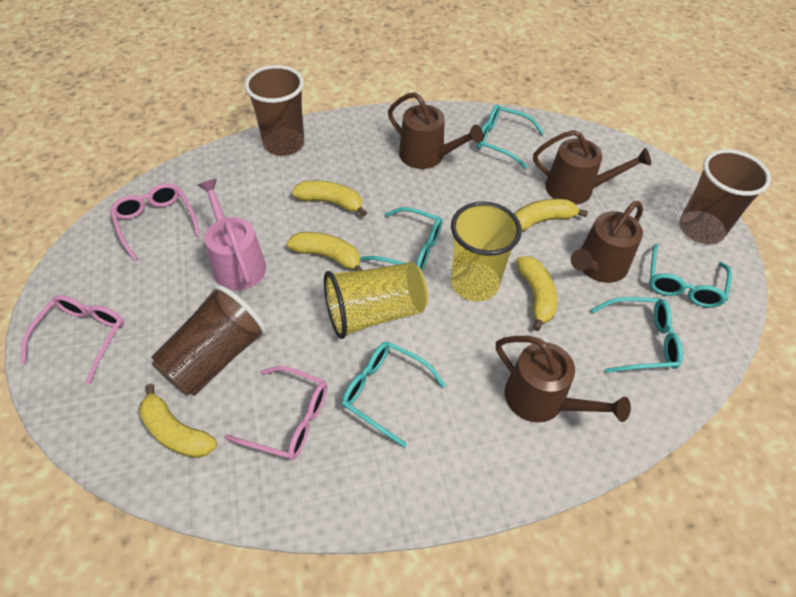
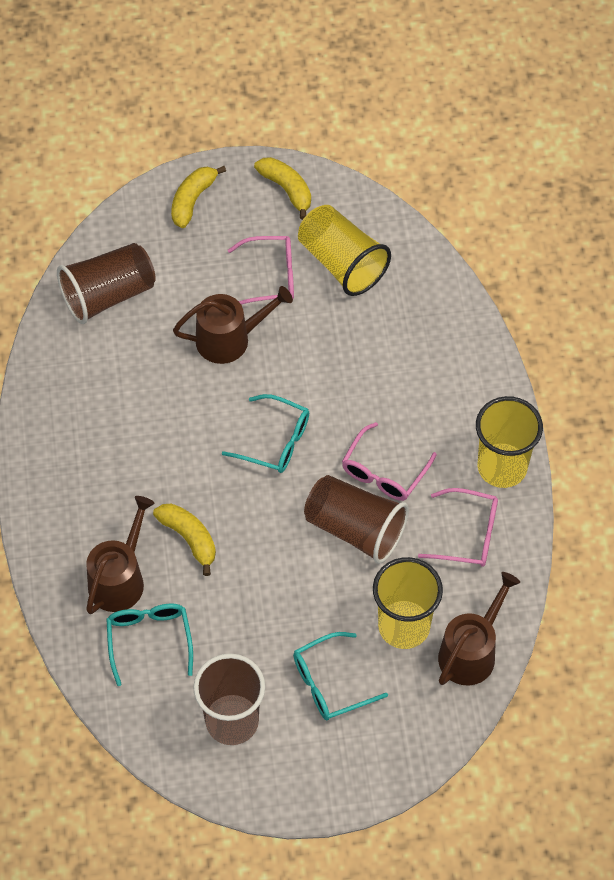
brown watering can: [388,92,483,169] [496,336,631,422] [533,130,651,205] [571,201,643,283] = 4 -> [86,496,155,614] [173,286,293,364] [438,572,520,686] = 3
pink watering can: [198,179,266,290] = 1 -> none = 0
turquoise glasses: [342,342,446,447] [360,207,442,271] [476,105,544,169] [591,297,683,373] [649,244,732,308] = 5 -> [106,603,193,686] [222,394,309,473] [293,632,388,720] = 3
yellow banana: [139,384,217,458] [287,232,362,271] [292,181,367,217] [514,199,588,231] [516,256,557,331] = 5 -> [153,504,216,576] [171,166,226,228] [254,157,311,220] = 3
yellow cup: [324,262,428,339] [451,201,522,302] = 2 -> [298,205,391,296] [373,557,443,649] [476,396,543,488] = 3

